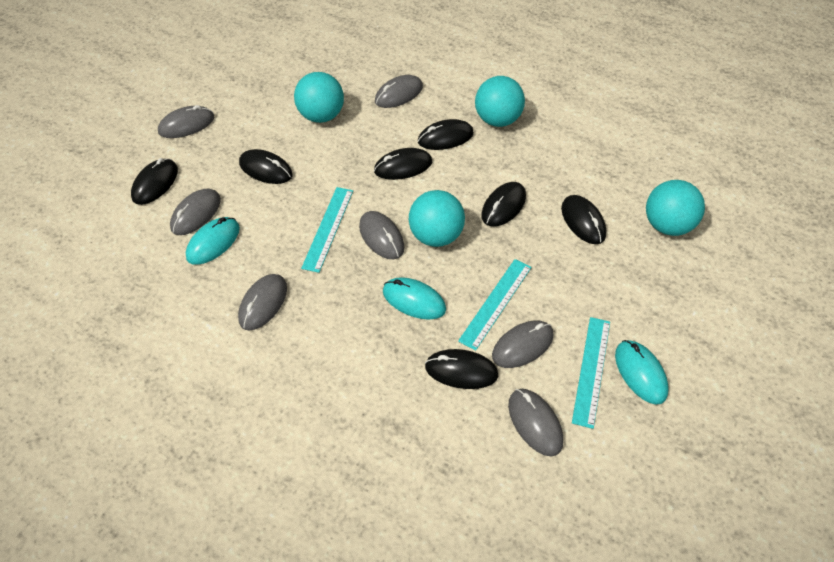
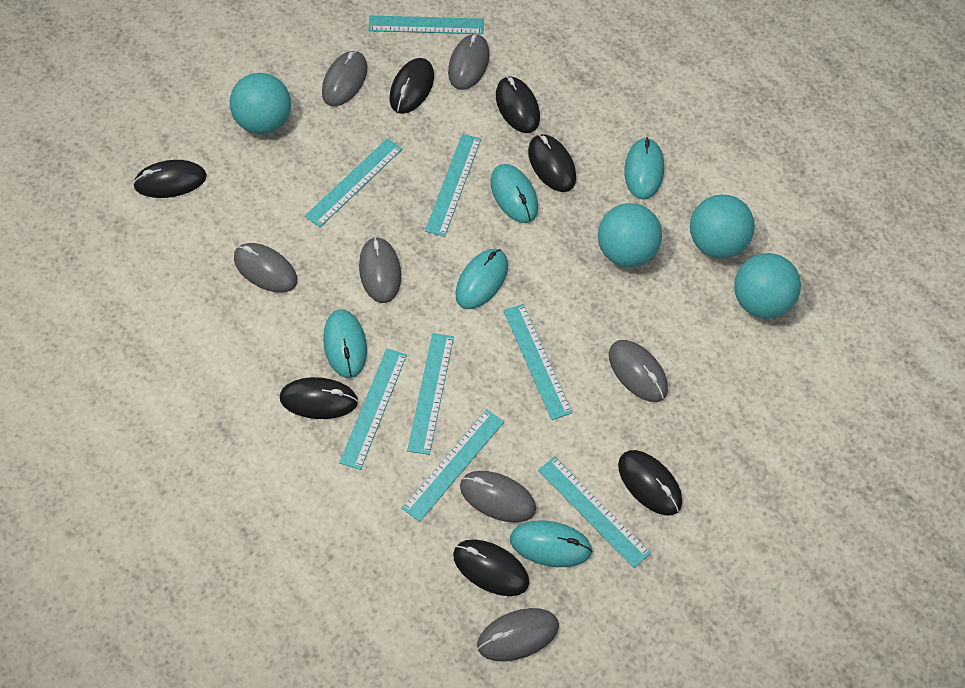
turquoise mouse: [186,217,240,265] [383,277,446,320] [615,340,669,405] = 3 -> [323,309,367,378] [455,249,508,309] [491,164,538,223] [510,521,592,567] [624,137,664,200] = 5
turquoise ruler: [301,187,353,273] [458,259,531,351] [572,317,610,429] = 3 -> [305,138,402,227] [339,348,407,470] [368,16,484,34] [402,409,504,522] [407,333,454,455] [425,134,481,237] [503,304,572,420] [538,456,651,568] = 8

